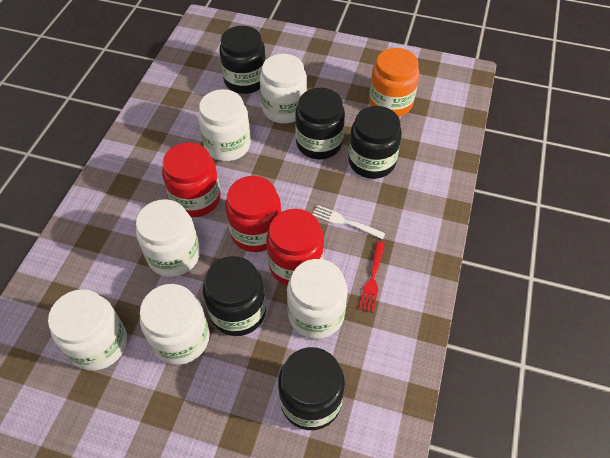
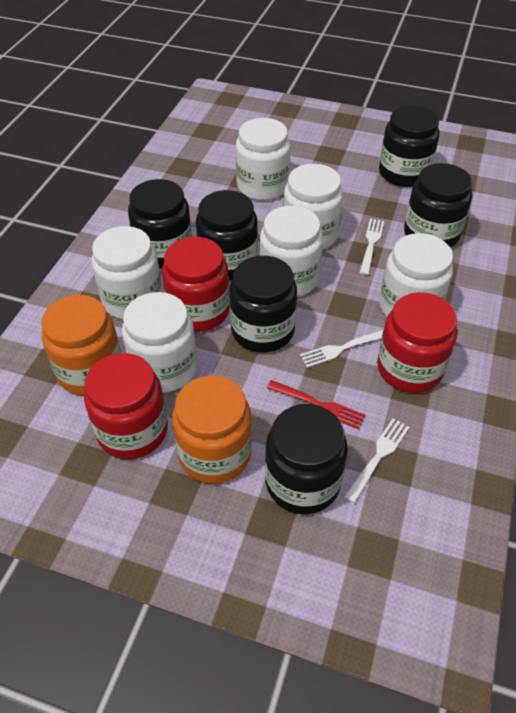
black jar: [203,256,266,336] [219,26,266,94] [278,347,345,430] [295,88,345,159] [348,106,402,179] = 5 -> [128,179,192,268] [196,190,258,280] [229,256,297,353] [265,404,348,514] [379,105,439,187] [404,163,472,248] = 6
orange jar: [369,48,419,117] = 1 -> [41,295,121,395] [172,375,252,484] = 2
white fork: [313,205,386,240] = 1 -> [300,330,383,368] [344,418,409,503] [360,219,384,275] = 3

